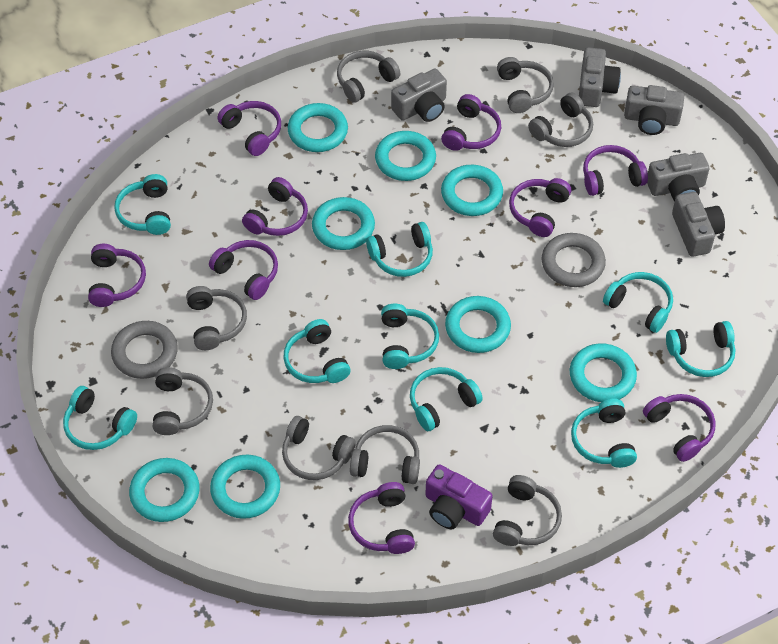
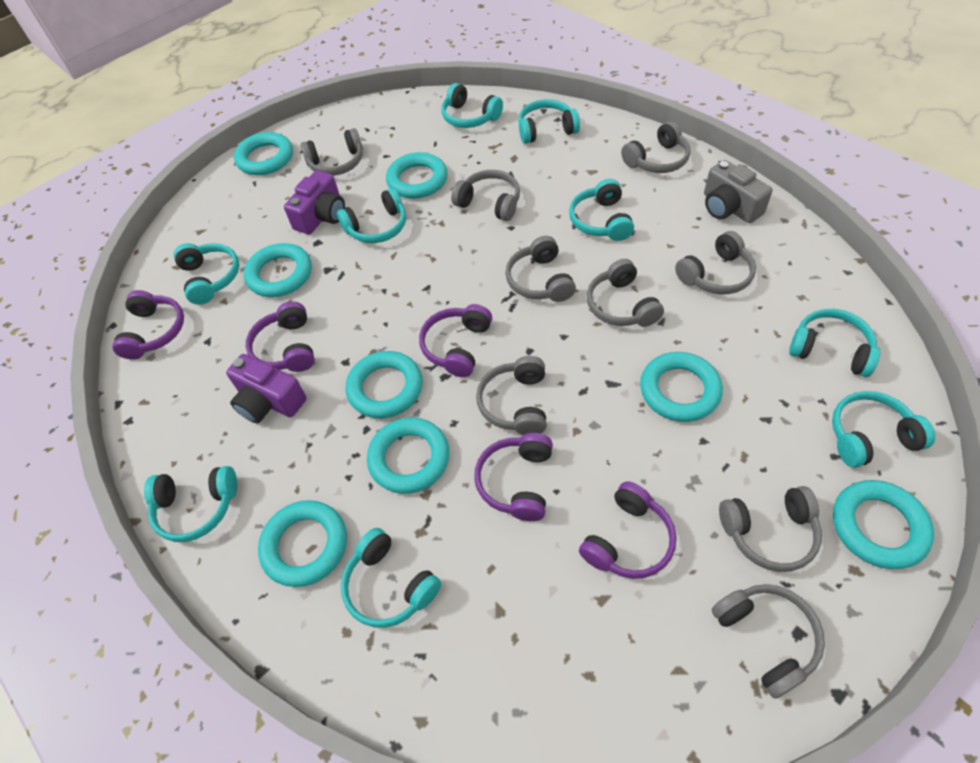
grey camera: [391,68,447,122] [579,47,621,107] [624,85,684,135] [647,153,709,202] [672,192,725,256] = 5 -> [704,160,773,223] = 1
grey headphones: [153,367,213,435] [186,286,247,350] [282,416,356,480] [337,51,400,103] [350,425,420,484] [493,475,562,546] [497,57,554,113] [528,93,593,147] = 8 -> [300,128,363,176] [451,170,520,221] [476,356,547,435] [505,236,576,302] [587,259,664,327] [621,121,691,173] [675,231,756,294] [712,584,825,699] [719,486,822,572] = 9
grey ring: [111,321,178,379] [542,233,606,287] = 2 -> none = 0
purple camera: [425,464,493,530] = 1 -> [226,354,306,423] [284,170,345,234] = 2
purple headphones: [88,244,146,307] [209,240,278,300] [218,101,281,156] [242,177,308,236] [348,482,415,554] [441,94,501,151] [509,178,571,237] [583,145,648,196] [643,394,715,462] = 9 -> [112,290,184,359] [245,301,315,372] [419,304,492,377] [474,433,553,521] [579,481,677,579] = 5

